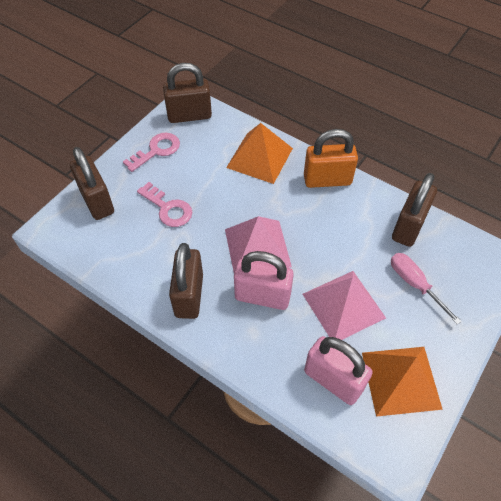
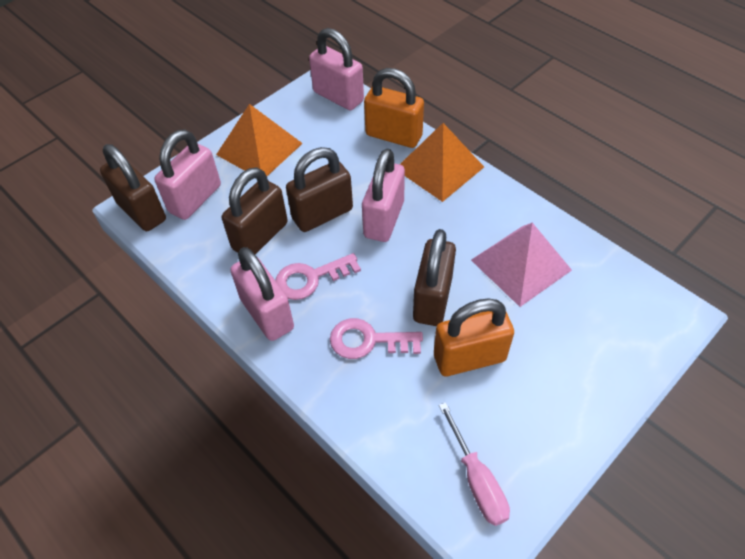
orange padlock: [304,129,358,188] = 1 -> [364,68,424,148] [434,298,514,376] = 2
pink padlock: [234,251,294,310] [304,336,373,405] = 2 -> [154,129,221,220] [230,247,294,341] [309,28,364,110] [362,149,405,242] = 4
pink pyramid: [225,216,292,273] [303,271,386,340] = 2 -> [471,223,572,307] = 1

